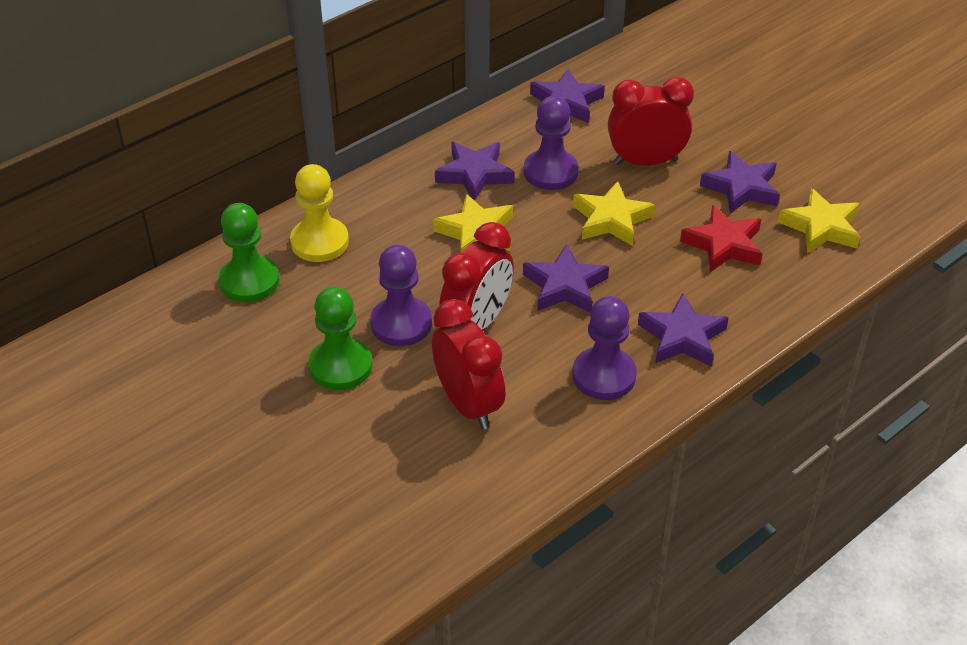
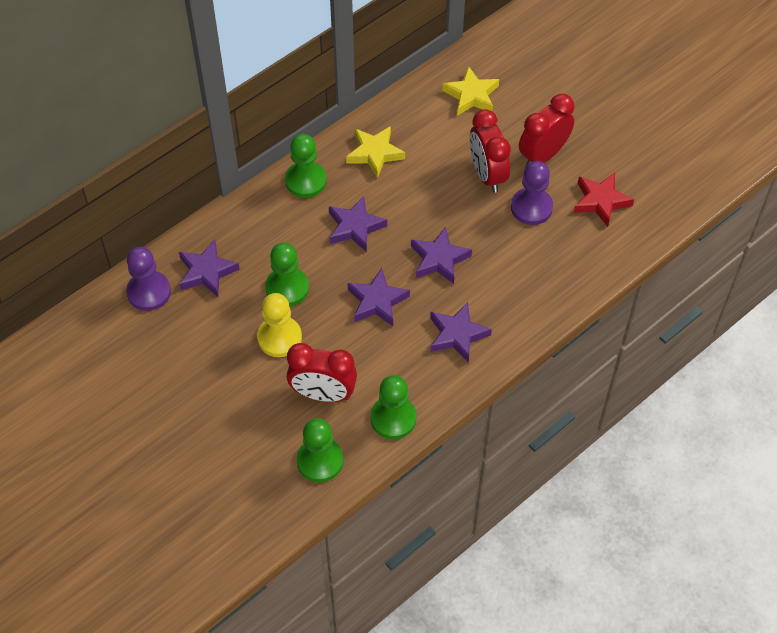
green pawn: [219,203,280,302] [308,287,372,390] = 2 -> [265,242,309,307] [285,134,327,198] [296,418,344,482] [371,375,416,439] = 4
purple pawn: [370,245,432,346] [524,96,579,190] [572,296,637,400] = 3 -> [126,247,171,311] [511,161,553,225] = 2
yellow star: [433,194,513,252] [573,181,655,246] [778,188,860,253] = 3 -> [346,126,405,178] [442,66,499,116] = 2

